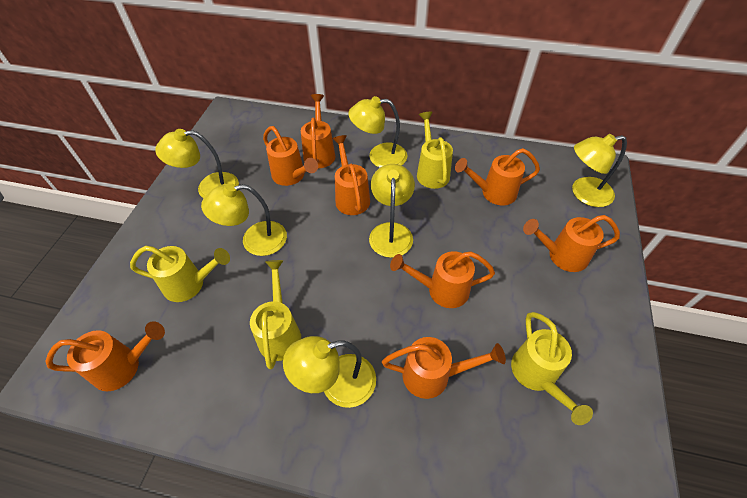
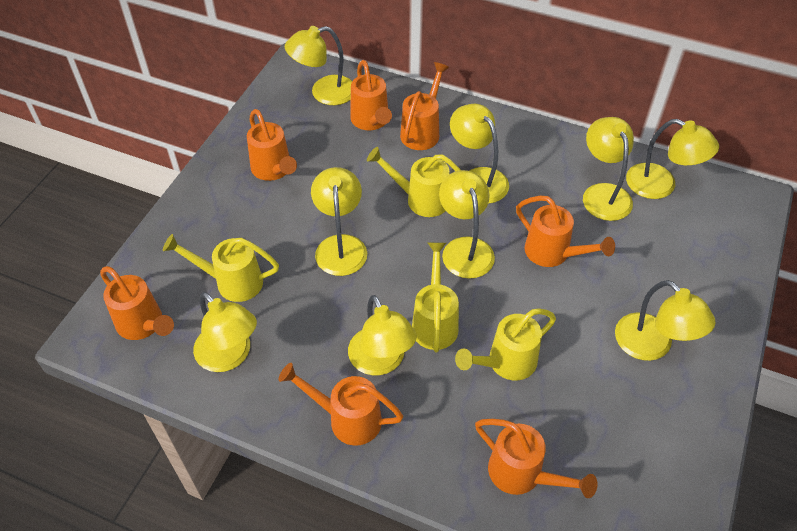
orange watering can: [45,321,165,391] [263,126,318,186] [301,94,335,168] [332,135,370,215] [382,337,506,399] [390,251,495,308] [455,148,540,205] [523,215,620,272] = 8 -> [100,266,174,340] [247,109,297,181] [278,363,403,445] [350,60,392,130] [400,62,449,150] [475,419,598,498] [516,196,615,267] = 7
yellow lamp: [155,129,239,198] [201,183,287,256] [283,336,376,408] [348,96,407,168] [369,164,415,258] [572,134,627,207] = 6 -> [193,292,257,372] [285,26,352,105] [311,167,367,276] [348,295,417,375] [439,170,495,279] [450,104,509,204] [583,117,634,221] [615,280,715,361] [626,119,719,199] = 9

